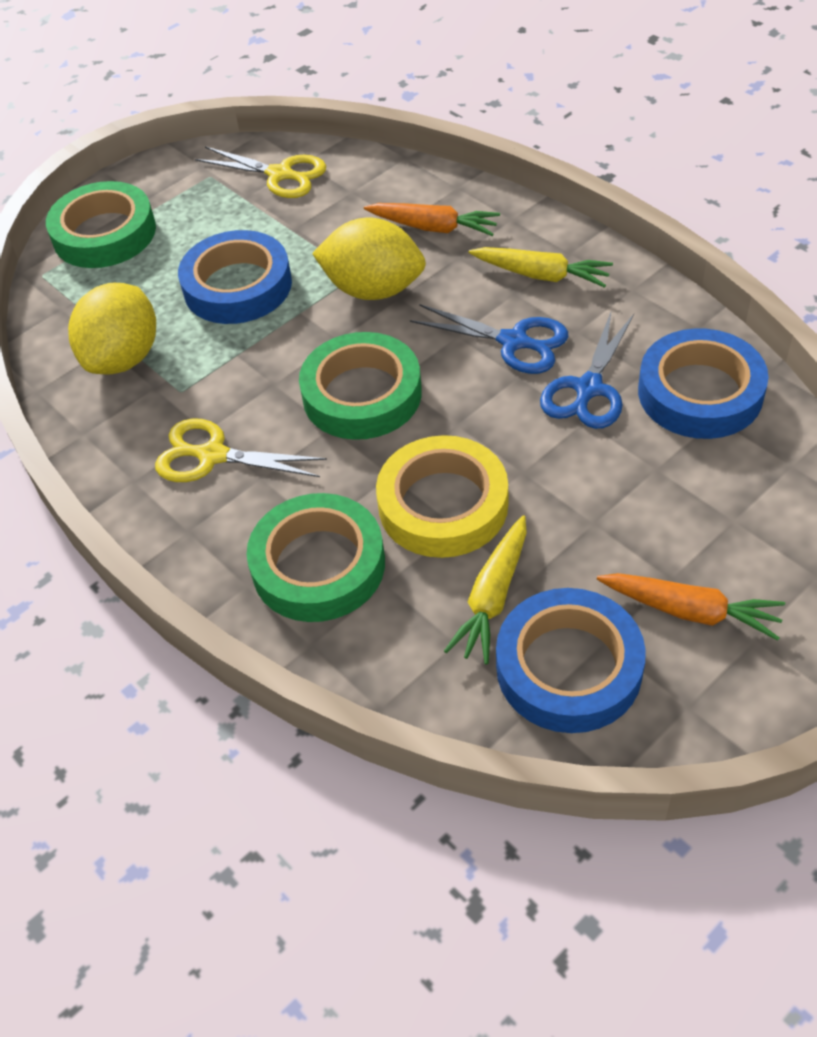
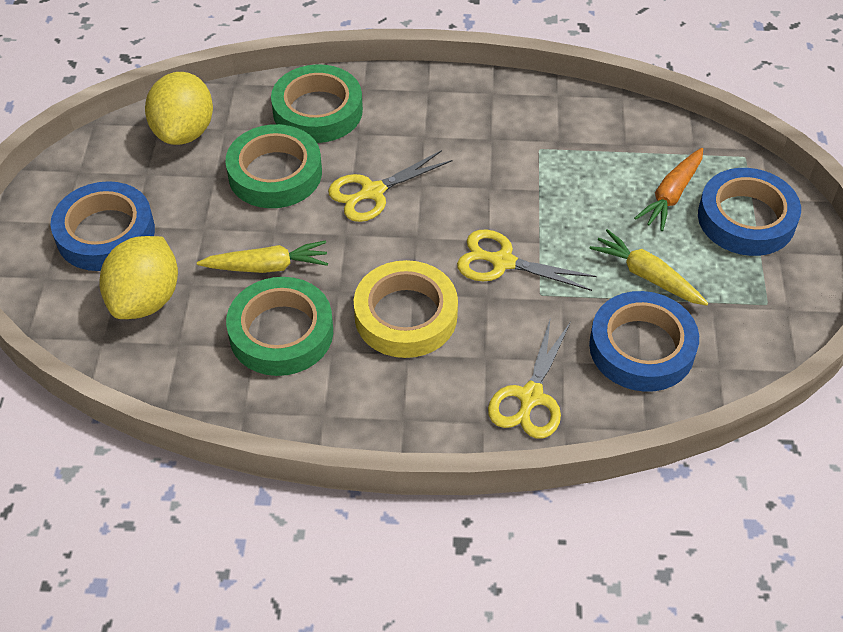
blue scissors: [410,304,568,374] [540,312,634,429] = 2 -> none = 0
orange carrot: [364,203,500,236] [597,573,785,641] = 2 -> [634,148,703,231] = 1
yellow scissors: [155,418,327,482] [195,147,326,198] = 2 -> [328,150,452,222] [457,229,597,291] [488,317,571,439] = 3

